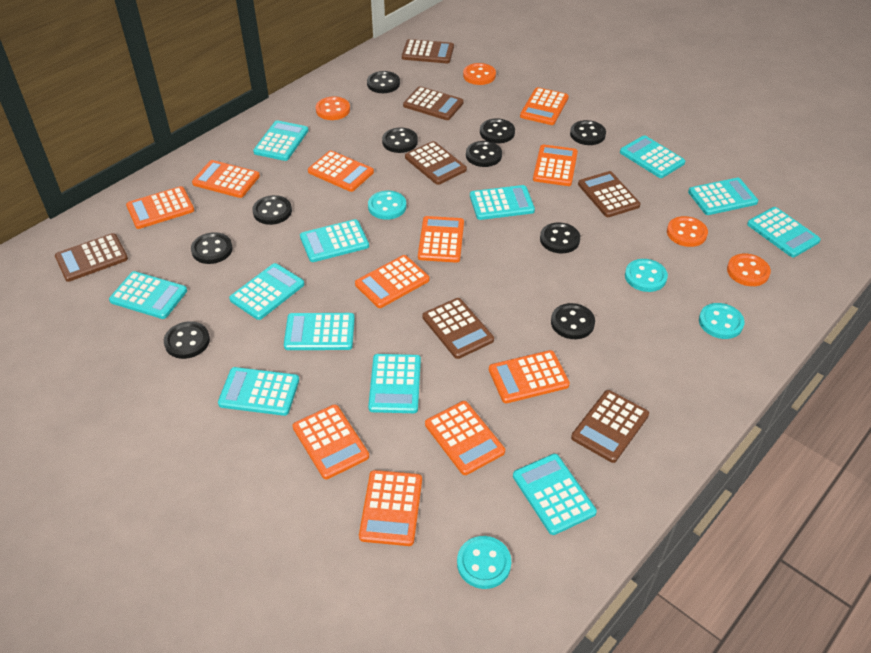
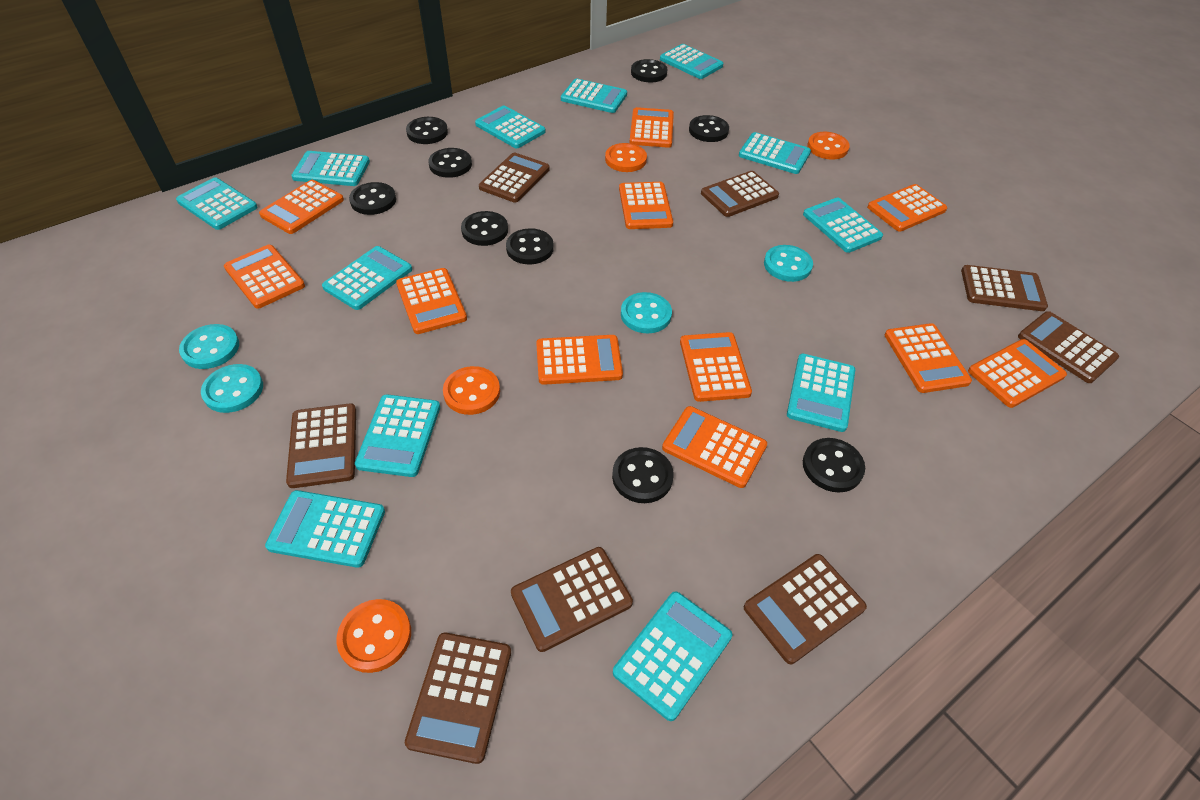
black button: [164,321,210,359] [191,232,233,264] [253,195,292,225] [367,71,400,93] [382,127,418,153] [466,141,502,167] [480,119,515,143] [540,222,580,253] [551,303,595,339] [570,120,606,145] = 10 -> [349,182,396,215] [406,117,448,144] [428,148,472,178] [461,211,508,246] [506,228,554,264] [612,447,674,503] [631,59,667,82] [689,115,729,142] [803,438,865,493] = 9
brown calculator: [55,233,128,282] [402,39,454,63] [403,86,464,120] [405,141,467,185] [422,298,494,359] [571,390,649,463] [578,171,640,217] = 7 -> [286,403,356,488] [405,633,511,764] [479,152,550,203] [511,547,633,652] [701,171,779,217] [744,554,867,664] [961,265,1048,311] [1018,311,1119,383] = 8

